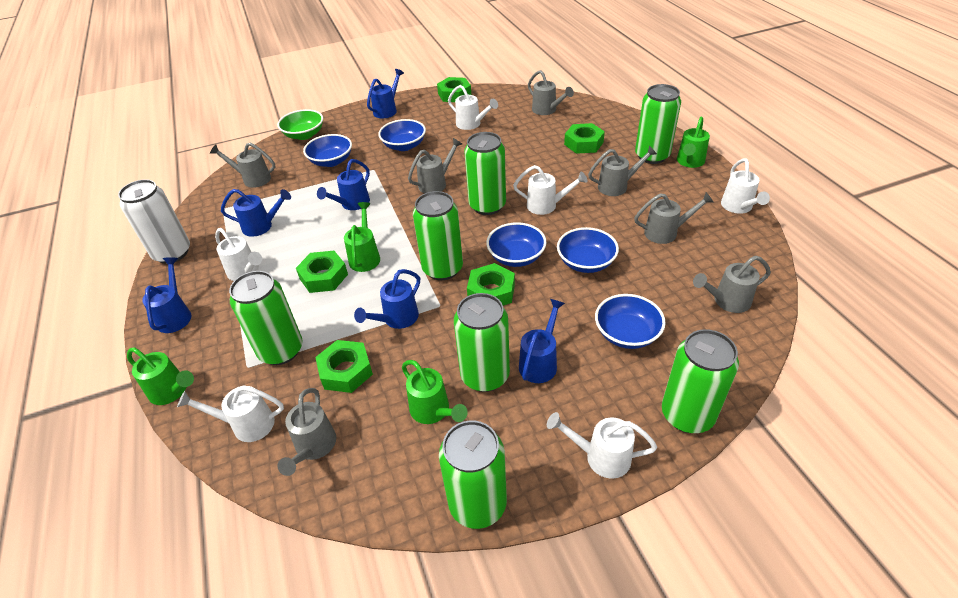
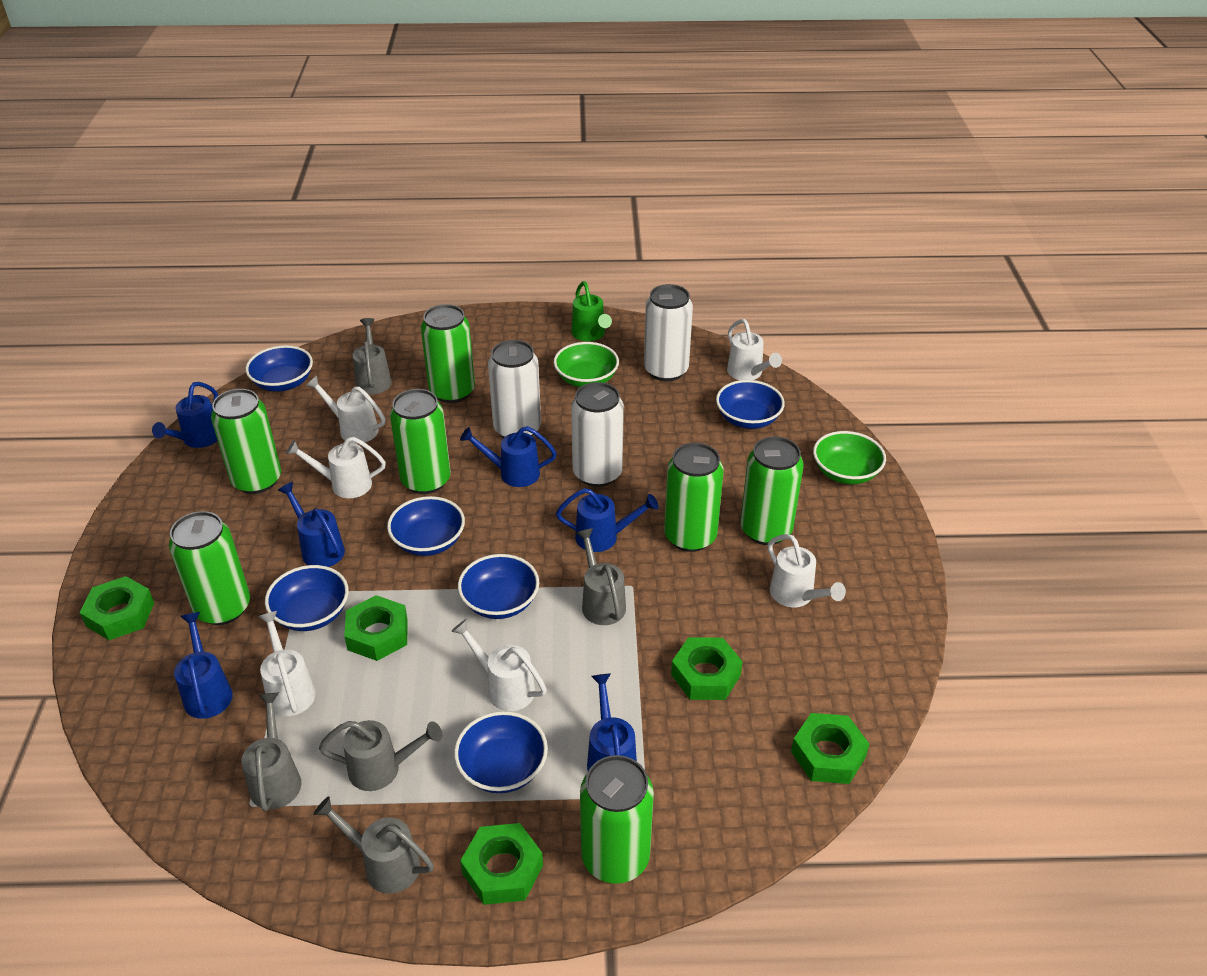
blue bowl: [303,134,352,167] [378,119,426,151] [486,222,547,267] [557,227,619,273] [595,294,666,349] = 5 -> [245,345,313,392] [265,565,349,631] [387,496,465,556] [454,711,548,793] [458,554,539,619] [716,380,785,429] = 6
green bowl: [277,109,323,140] = 1 -> [554,342,619,387] [813,431,886,484] = 2
green watering can: [127,347,194,405] [344,202,380,272] [402,360,468,424] [677,117,710,168] = 4 -> [572,281,612,341] = 1
grey watering can: [210,143,275,188] [277,388,336,476] [408,138,462,193] [528,70,574,115] [588,145,657,196] [634,192,713,244] [693,256,771,313] = 7 -> [241,693,301,812] [314,796,434,894] [319,720,442,791] [352,318,392,395] [576,528,626,625] = 5
white can: [118,179,190,264] = 1 -> [488,340,541,438] [571,382,624,487] [644,284,693,381] = 3

